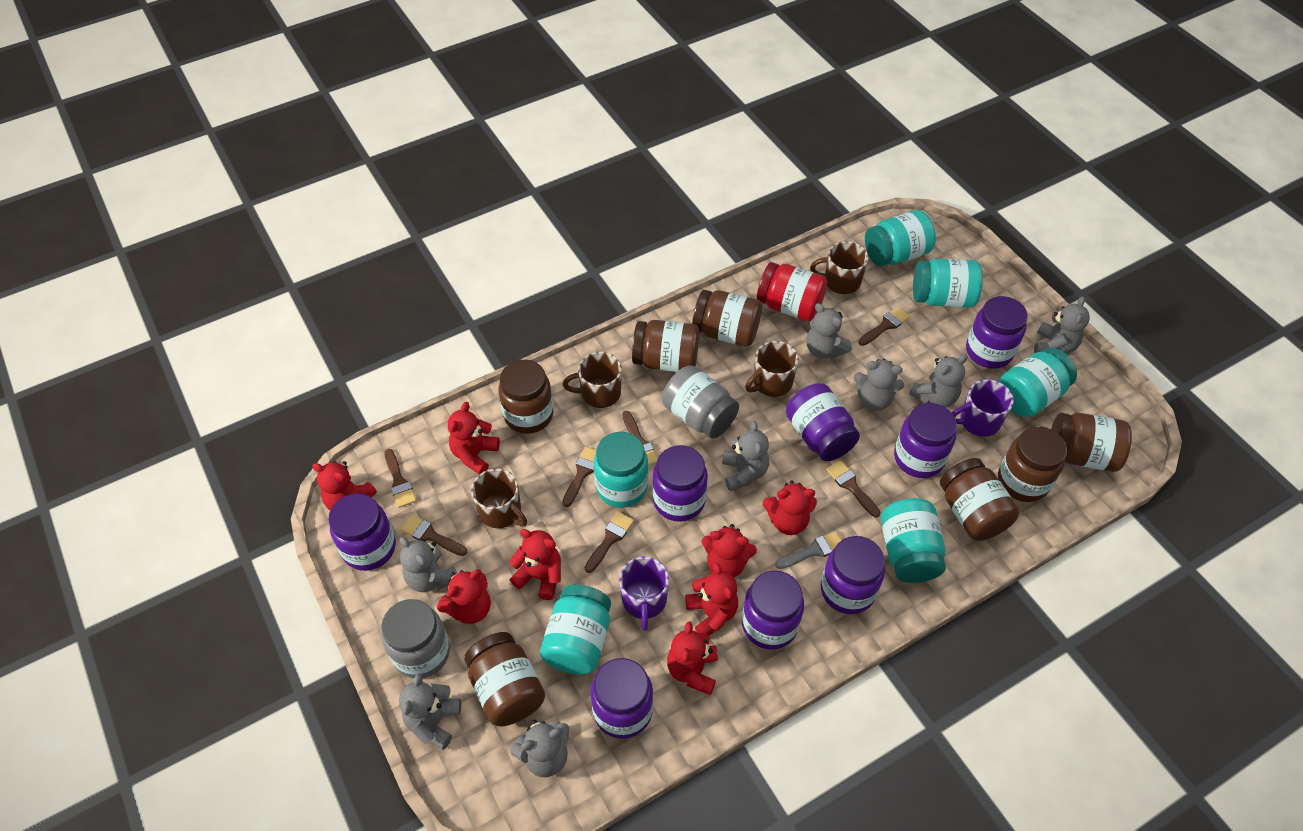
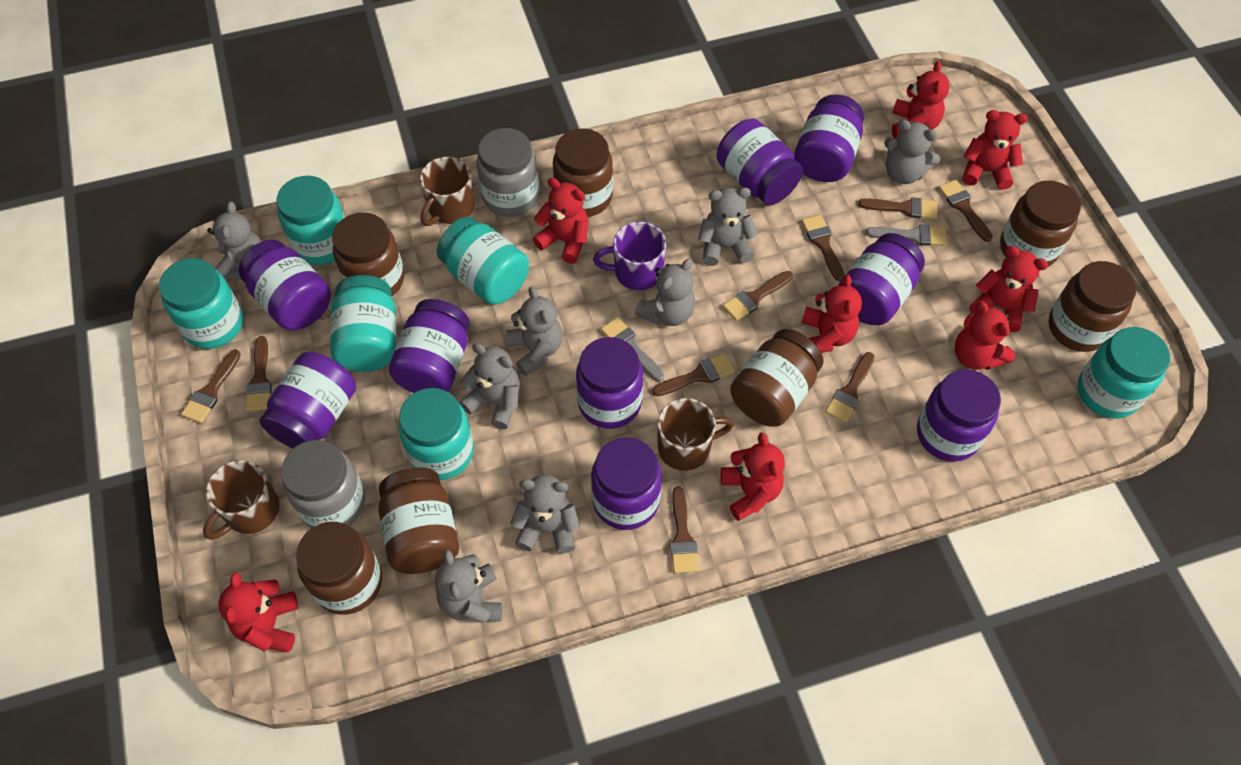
brown brush: [384,449,416,508] [400,515,467,556] [562,447,596,507] [585,511,634,573] [622,411,658,465] [826,460,881,517] [859,307,910,346] = 7 -> [181,349,241,423] [245,336,272,411] [652,353,735,396] [670,486,699,573] [723,271,793,321] [802,215,845,281] [825,352,874,423] [858,197,937,219] [939,180,993,242] = 9
brown mug: [471,469,527,528] [563,352,622,408] [745,341,799,397] [810,241,869,294] = 4 -> [203,460,279,540] [420,157,475,226] [657,398,734,471] = 3
grey brush: [775,531,842,569] = 1 -> [601,317,664,381] [866,224,947,246] = 2
purple jar: [328,493,396,571] [591,658,653,739] [652,445,708,522] [742,571,804,650] [786,383,860,461] [821,536,885,614] [894,403,957,478] [966,296,1028,369] = 8 -> [239,240,331,330] [260,352,356,449] [389,299,470,393] [576,337,643,429] [591,437,662,530] [716,119,803,205] [794,94,864,182] [839,233,925,325] [917,369,1001,462] = 9
purple mug: [619,557,669,631] [952,379,1014,437] = 2 -> [593,222,666,290] = 1
red jar: [757,262,827,321] = 1 -> none = 0

